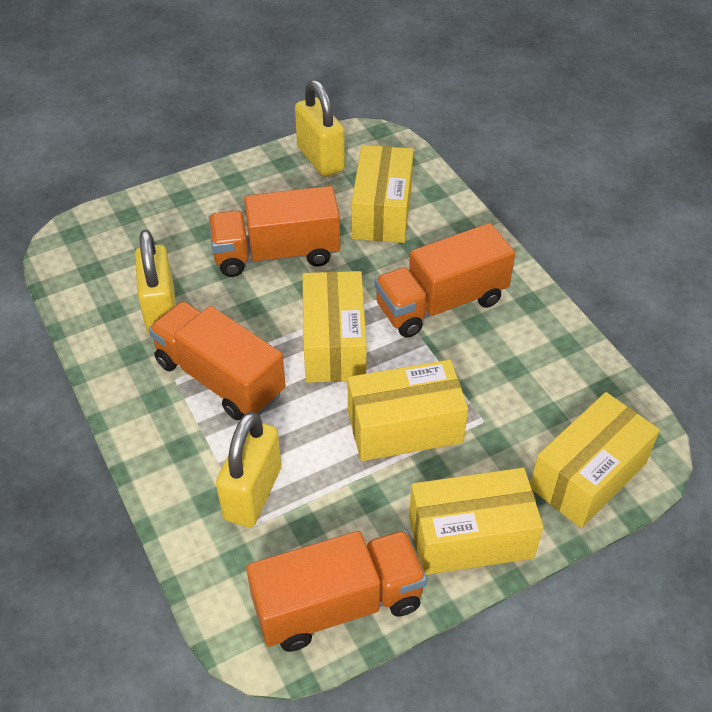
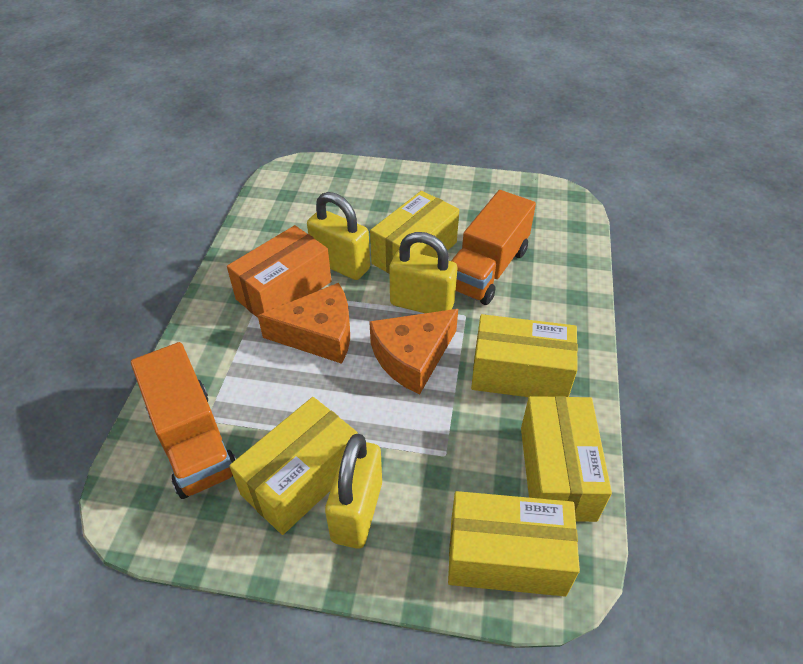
orange box: none = 0 -> [227,225,331,318] = 1
orange cheese: none = 0 -> [258,283,350,364] [369,309,458,395] = 2
orange truck: [148,301,286,420] [208,186,340,277] [246,530,427,652] [374,223,515,338] = 4 -> [131,342,236,499] [451,190,536,305] = 2

